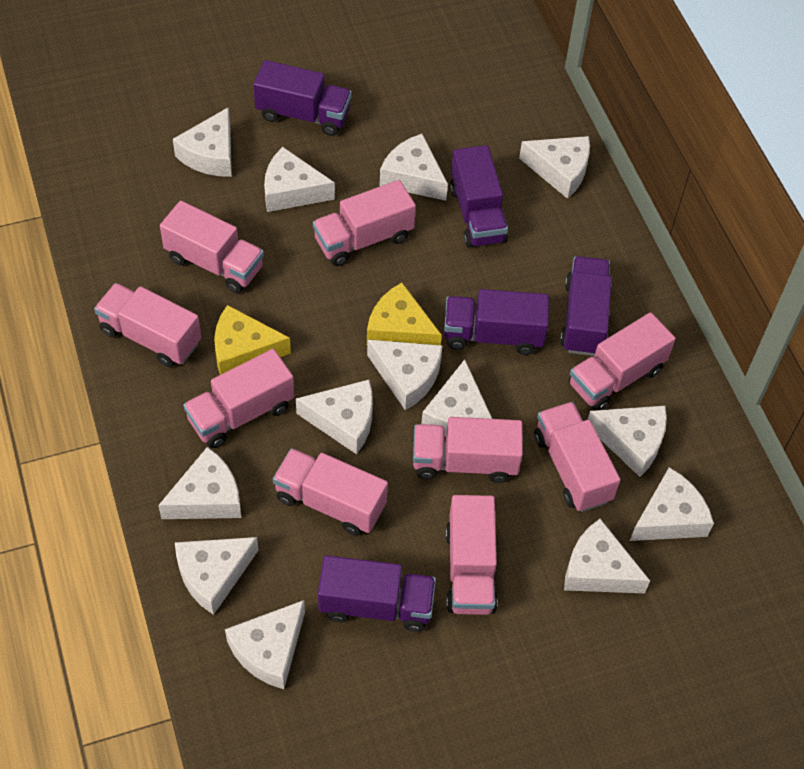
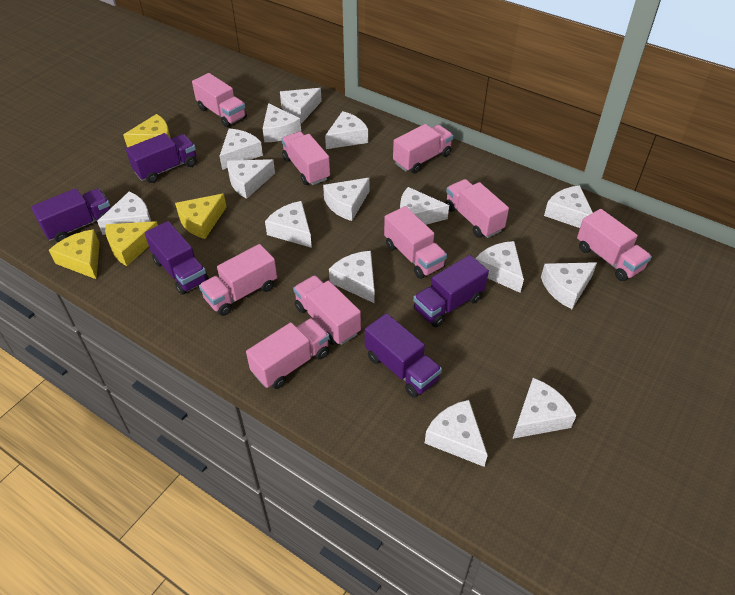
white cheese: [158,447,241,519] [173,107,232,177] [175,537,259,615] [225,600,305,689] [264,147,335,212] [296,380,373,454] [367,340,443,410] [380,134,448,201] [421,359,493,437] [519,136,590,199] [564,519,650,594] [588,406,667,477] [630,467,714,541] = 13 -> [97,191,152,235] [220,129,263,170] [227,159,275,199] [262,103,301,142] [265,201,312,248] [280,88,322,123] [323,178,369,221] [325,111,368,149] [329,251,375,303] [400,187,449,225] [425,400,488,467] [475,241,524,293] [512,378,577,439] [541,262,597,309] [544,185,593,228] = 15
yellow cheese: [214,305,291,375] [367,283,442,345] = 2 -> [49,229,100,279] [105,221,158,266] [123,114,171,147] [175,194,227,239] = 4

